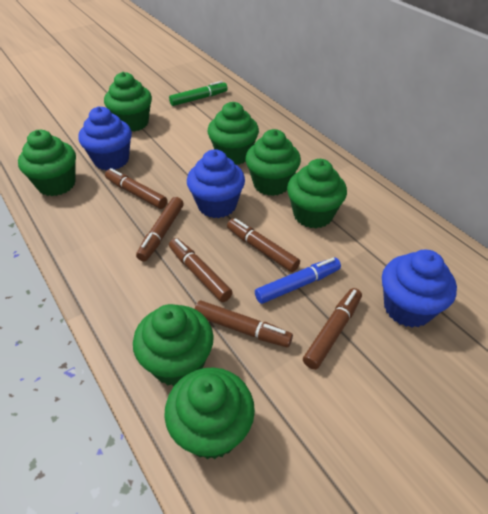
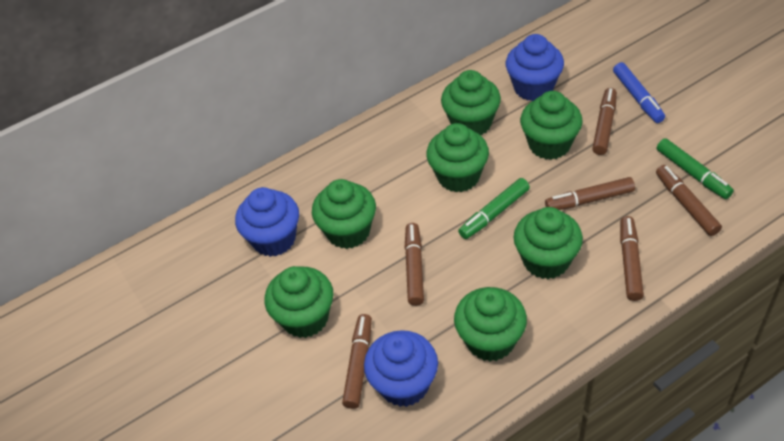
green marker: [169,81,228,106] = 1 -> [458,178,530,239] [657,138,734,199] = 2

